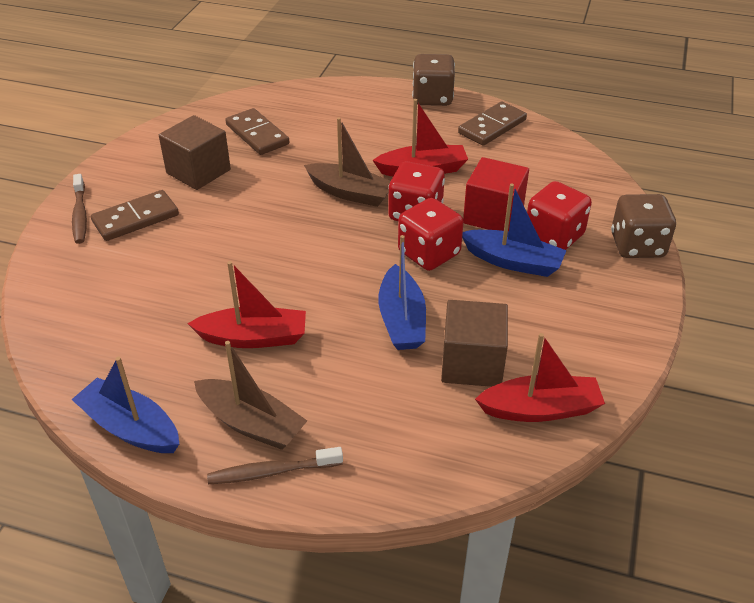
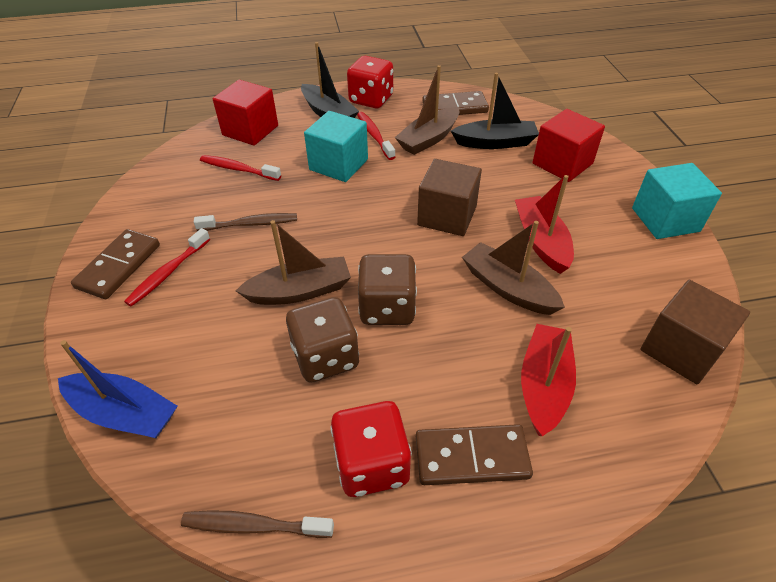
black boat: none = 0 -> [301,42,359,118] [451,73,539,149] = 2
blue boat: [71,357,179,453] [378,235,426,350] [462,184,567,277] = 3 -> [58,340,178,438] = 1
brown boat: [194,341,307,450] [304,117,390,207] = 2 -> [236,220,351,305] [395,65,459,155] [462,221,565,315] = 3
red boat: [187,261,306,348] [373,99,468,176] [475,333,605,422] = 3 -> [515,175,574,274] [521,324,576,436] = 2
red cube: [463,157,529,231] = 1 -> [213,80,278,146] [533,109,605,182] = 2
red dice: [388,161,445,221] [398,198,464,271] [527,181,592,250] = 3 -> [330,401,412,497] [347,56,393,108] = 2
red toothbrush: none = 0 -> [124,228,210,307] [200,155,281,181] [357,112,395,160] = 3
turquoise cube: none = 0 -> [304,111,368,182] [632,163,722,239] = 2

